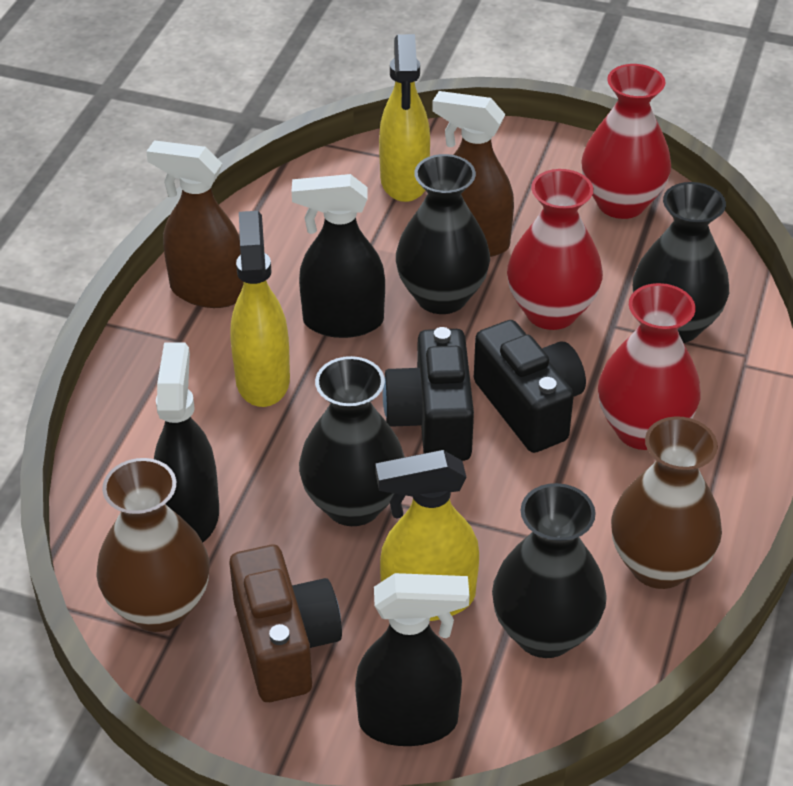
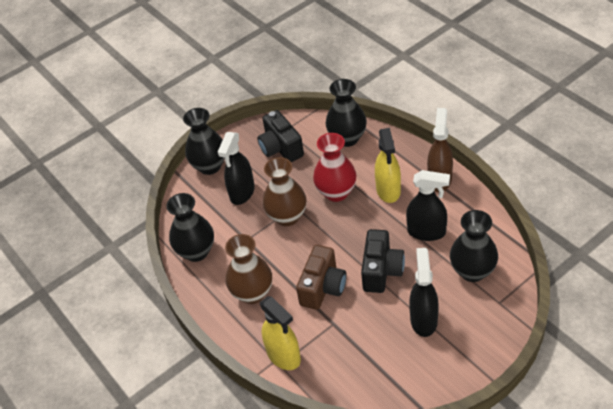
brown spray bottle: [146,140,244,308] [432,91,514,257] = 2 -> [427,108,453,192] = 1
red vase: [507,169,603,330] [581,64,671,219] [598,283,701,450] = 3 -> [313,133,356,202] = 1
yellow spray bottle: [231,211,290,407] [375,450,479,621] [379,34,430,202] = 3 -> [260,296,301,370] [375,128,401,203] = 2

